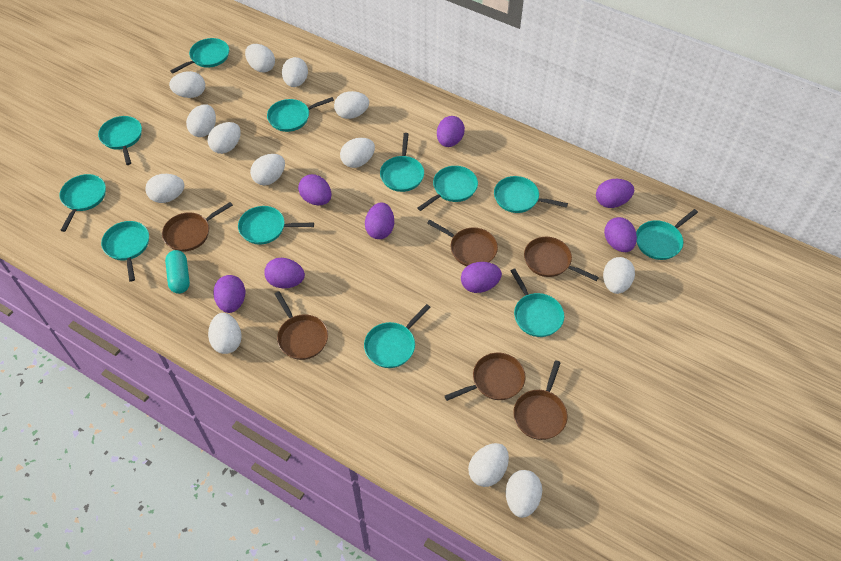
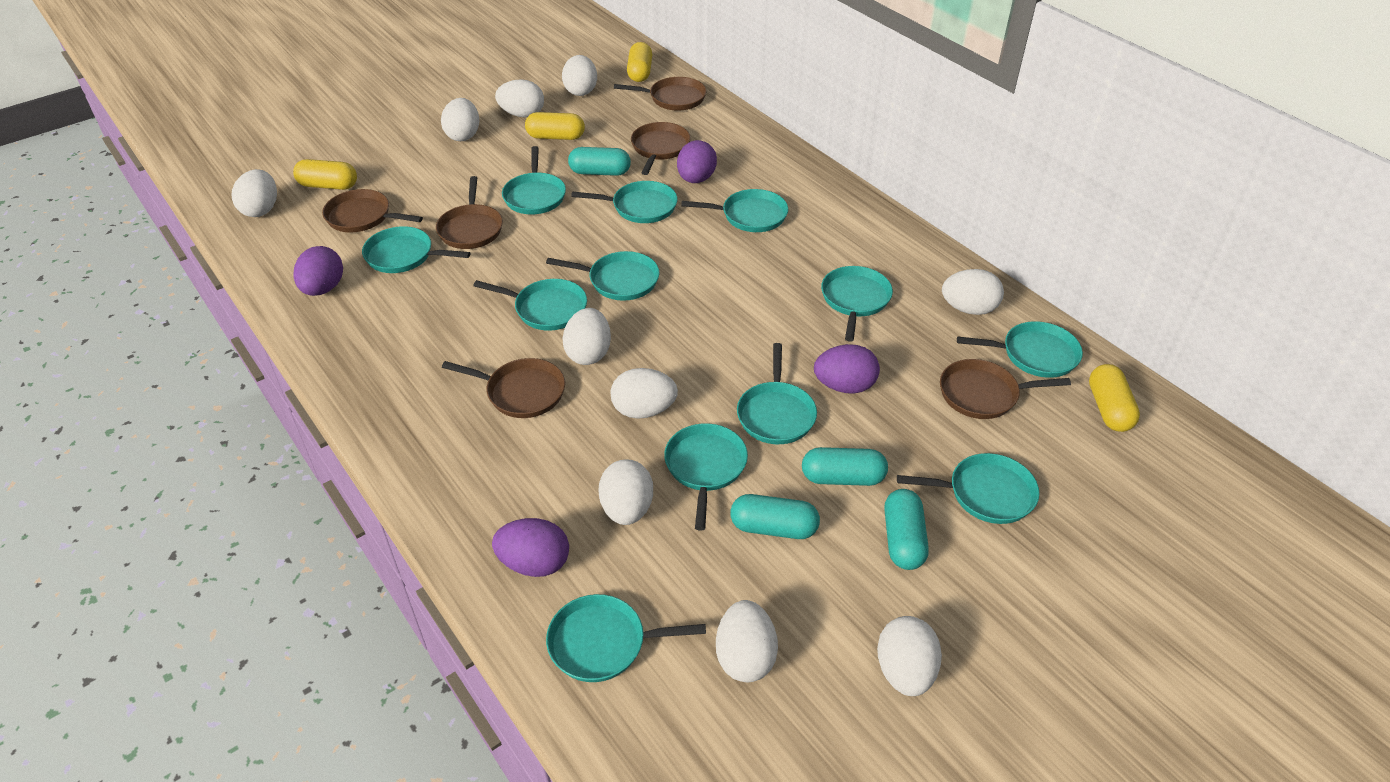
purple egg: [213,275,245,313] [264,258,305,288] [298,174,331,205] [365,203,394,239] [437,116,465,147] [461,262,502,293] [596,179,634,208] [604,217,637,252] = 8 -> [293,246,343,296] [492,518,569,577] [677,140,717,183] [814,344,880,394] = 4
turquoise capsule: [165,250,190,294] = 1 -> [568,147,631,176] [730,494,820,539] [802,447,888,486] [884,489,929,570] = 4
white egg: [145,174,185,203] [169,71,205,98] [186,104,216,137] [208,122,241,154] [208,313,242,354] [245,44,275,73] [250,154,285,185] [282,57,308,87] [334,91,369,119] [340,138,375,168] [468,443,509,487] [506,470,542,518] [603,257,635,294] = 13 -> [232,169,277,217] [441,98,479,141] [495,79,544,117] [562,55,597,96] [562,308,611,365] [598,459,653,525] [611,368,678,419] [716,600,778,682] [877,616,942,696] [942,269,1004,315] = 10
yellow capsule: none = 0 -> [293,159,357,190] [525,112,585,140] [627,42,652,82] [1089,364,1140,432] = 4

